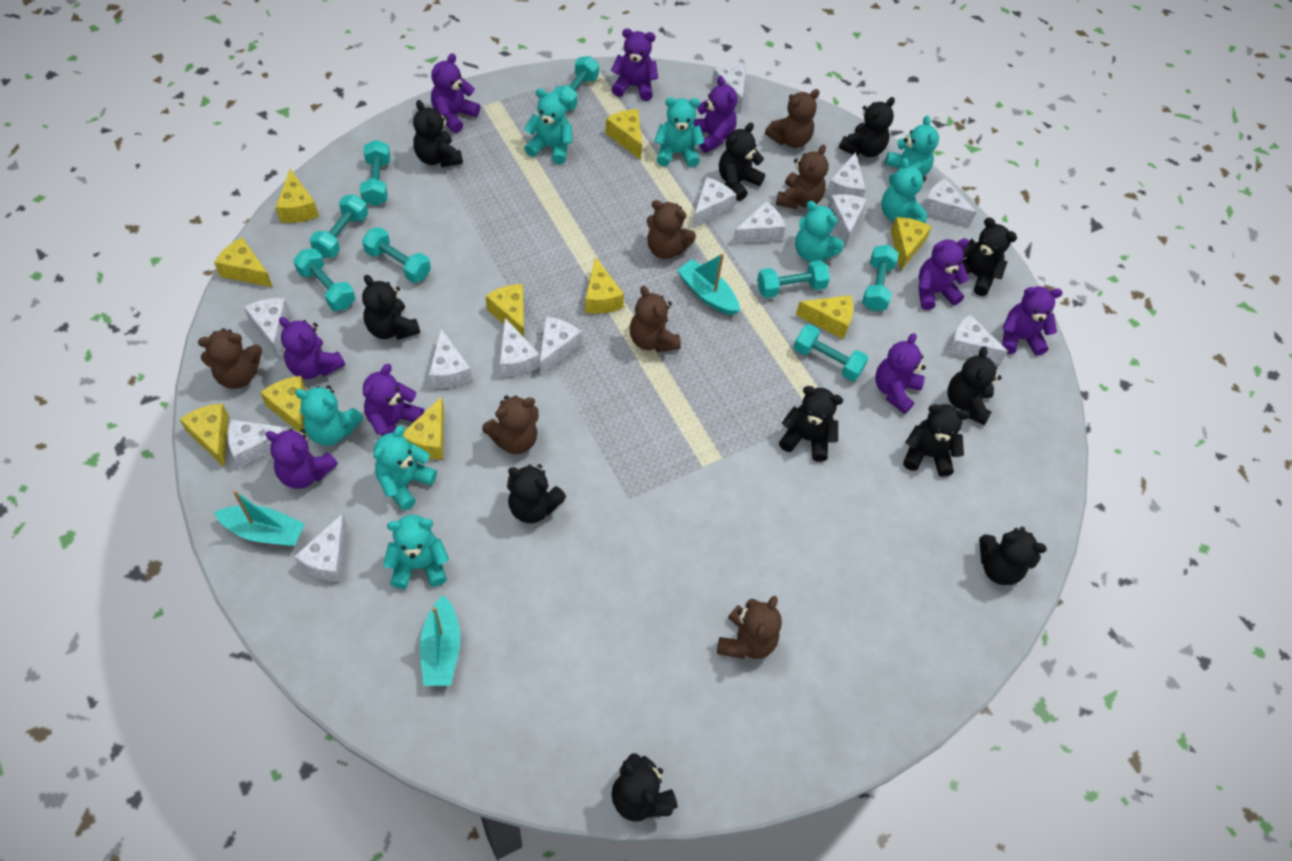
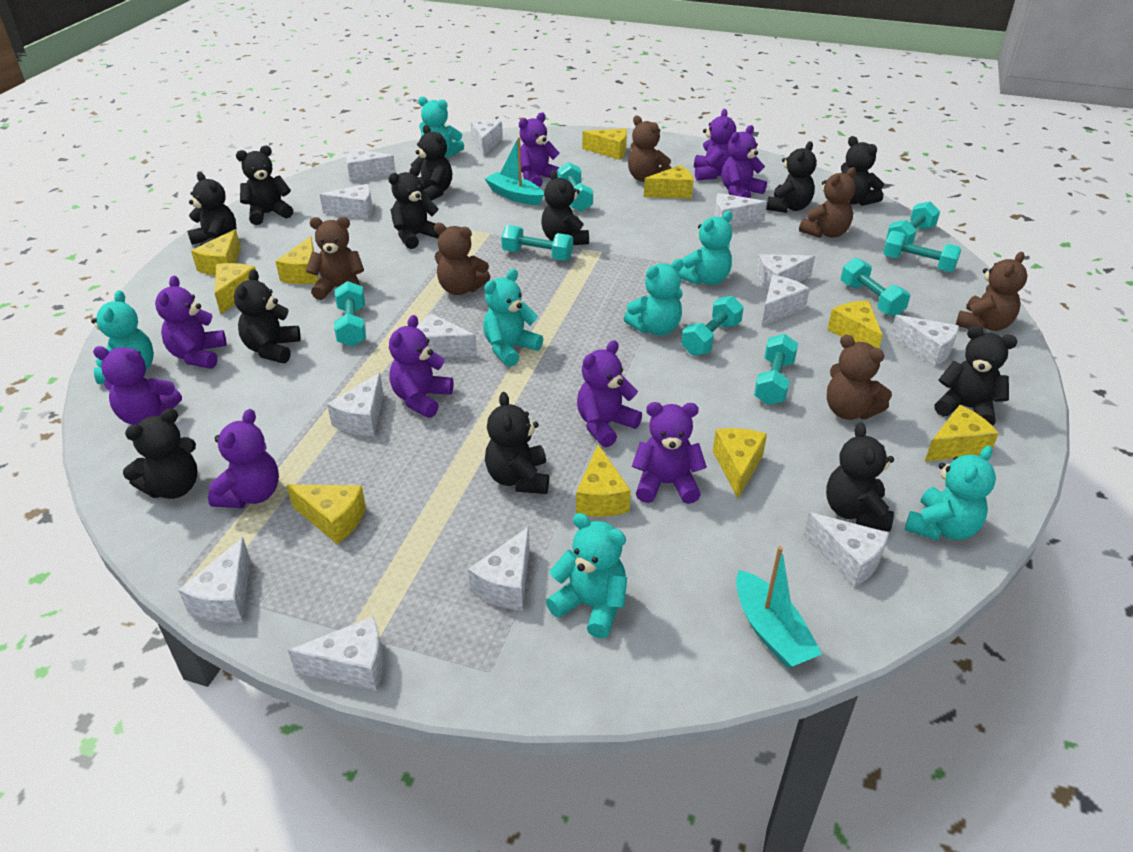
black teddy bear: [362,275,420,340] [413,100,463,167] [507,464,566,523] [612,753,678,822] [719,122,765,201] [779,386,843,462] [839,97,895,157] [903,404,970,477] [947,346,1001,425] [955,218,1017,296] [979,527,1047,585] = 11 -> [123,408,198,499] [187,172,236,246] [234,269,301,363] [236,146,293,225] [388,166,439,249] [411,125,452,201] [485,392,549,494] [541,170,589,245] [766,141,817,213] [826,422,894,532] [841,136,884,206] [934,326,1018,426] = 12
brown teddy bear: [198,328,262,389] [482,395,539,454] [630,286,681,352] [646,200,696,259] [717,596,782,659] [765,89,820,148] [776,144,829,209] = 7 -> [306,217,364,300] [434,223,490,295] [628,116,672,182] [799,167,856,238] [827,334,892,420] [956,252,1027,331] = 6
turquoise boat: [214,490,305,546] [420,595,460,686] [677,253,740,315] = 3 -> [485,137,544,205] [736,546,822,668] = 2
turquoise teddy bear: [295,385,364,446] [373,426,437,511] [383,515,449,589] [524,88,573,164] [654,97,704,167] [795,201,844,262] [882,158,927,223] [885,115,939,185] = 8 -> [91,290,154,384] [418,96,464,157] [483,269,543,367] [546,513,627,639] [624,259,684,336] [678,211,732,285] [905,446,996,541] = 7

